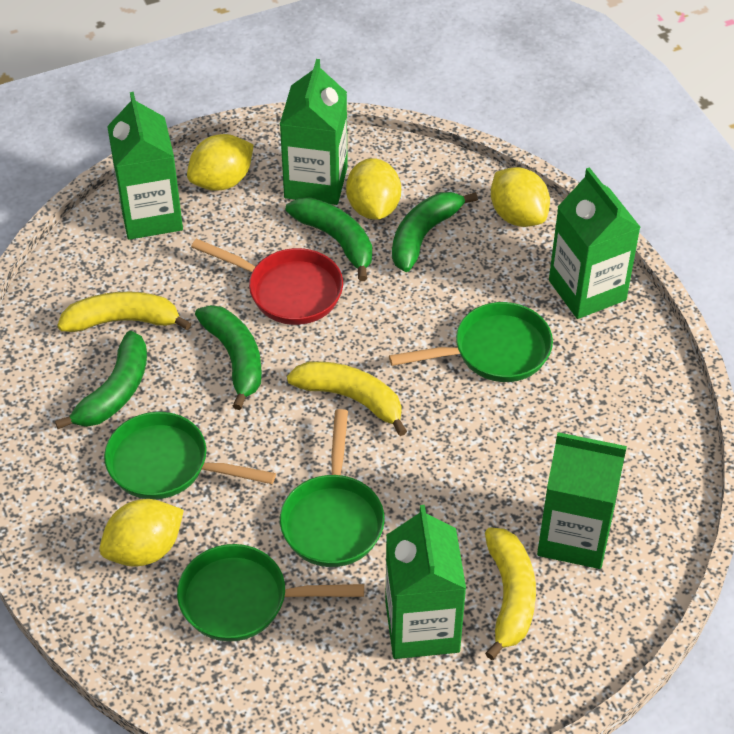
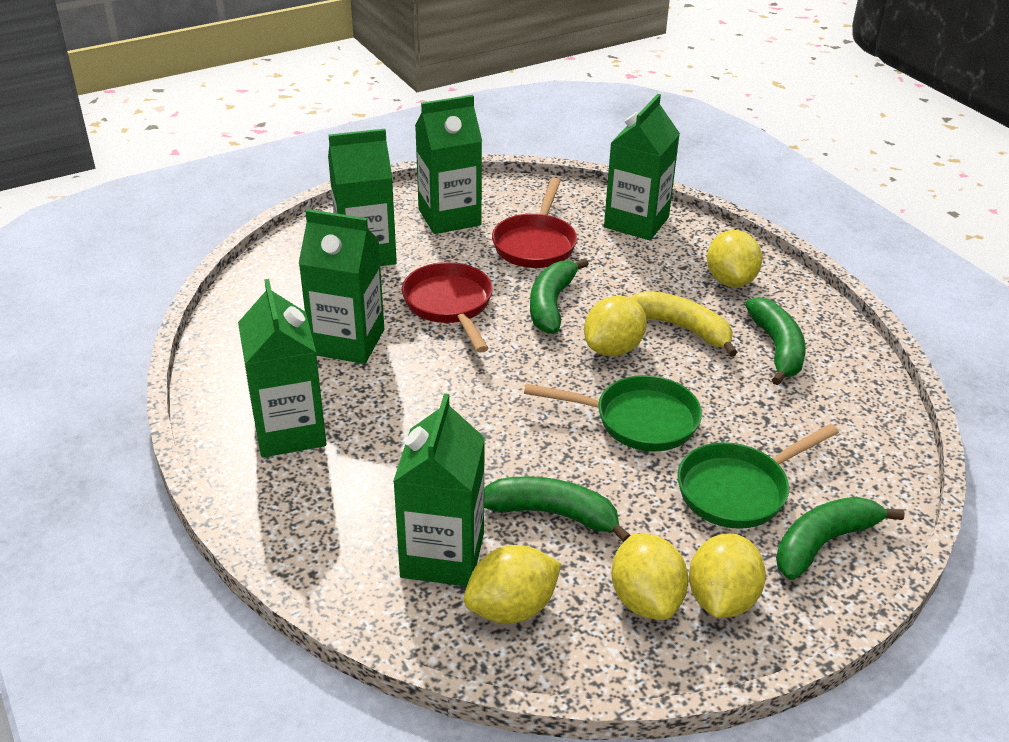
green carton: [107,92,183,240] [280,59,348,205] [385,505,466,659] [537,432,627,569] [549,167,641,319] = 5 -> [238,279,327,457] [299,209,384,364] [328,129,397,266] [393,393,485,586] [415,95,482,234] [604,94,680,240] = 6
green pan: [104,412,276,499] [177,544,364,642] [280,409,385,567] [389,302,553,382] = 4 -> [524,375,702,451] [677,424,839,529] = 2
red pan: [191,238,343,325] = 1 -> [402,262,493,353] [492,178,577,268] = 2
yellow banana: [57,292,191,332] [287,361,407,436] [485,527,536,660] = 3 -> [630,291,738,357] = 1
yellow lemon: [100,499,184,567] [187,134,254,191] [346,158,401,220] [491,167,550,227] = 4 -> [464,545,561,624] [584,296,647,356] [611,534,688,620] [689,533,766,618] [707,230,762,287] = 5

